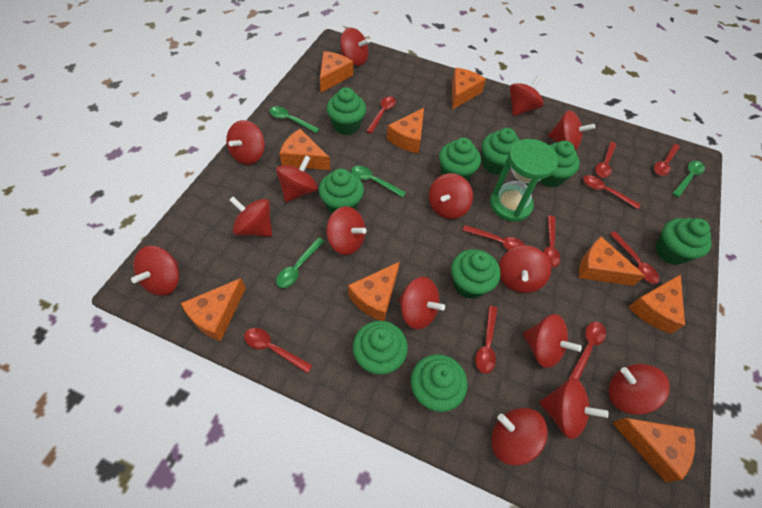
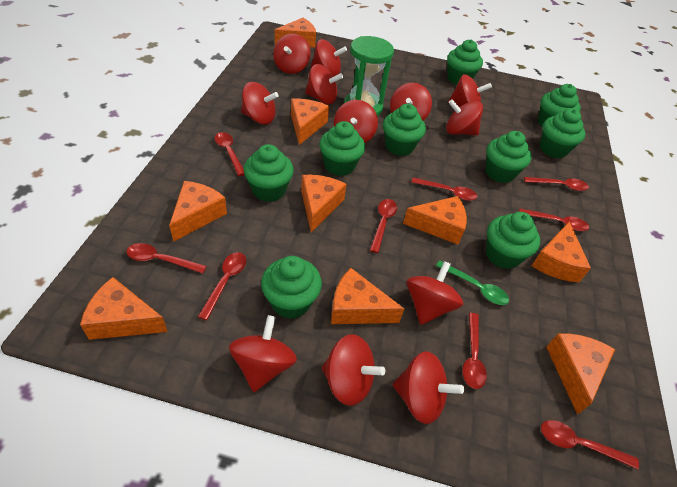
green spoon: [269,107,319,133] [276,237,324,288] [351,166,406,197] [672,161,705,197] = 4 -> [436,261,509,305] = 1
red spinning top: [131,246,179,296] [226,120,265,165] [229,197,272,237] [276,156,318,202] [326,206,367,255] [340,28,370,66] [399,277,445,330] [429,173,473,219] [491,408,548,466] [499,246,551,293] [510,76,544,116] [523,314,582,368] [539,378,609,439] [548,110,595,150] [608,364,670,415] = 15 -> [229,315,297,392] [241,82,279,125] [273,33,310,74] [305,64,343,104] [311,39,347,77] [322,334,385,406] [334,100,378,143] [390,83,432,120] [393,351,464,424] [407,261,463,325] [446,99,483,135] [448,74,492,107] = 12
red spoon: [244,328,313,373] [366,96,396,134] [462,225,526,250] [475,306,498,374] [543,216,561,268] [569,322,606,380] [583,175,640,209] [595,142,616,178] [610,231,659,284] [654,144,680,176] = 10 -> [126,243,207,273] [198,252,246,320] [215,132,245,176] [370,199,397,253] [411,177,477,201] [462,313,487,389] [519,208,589,231] [524,177,589,191] [541,420,639,469] = 9

